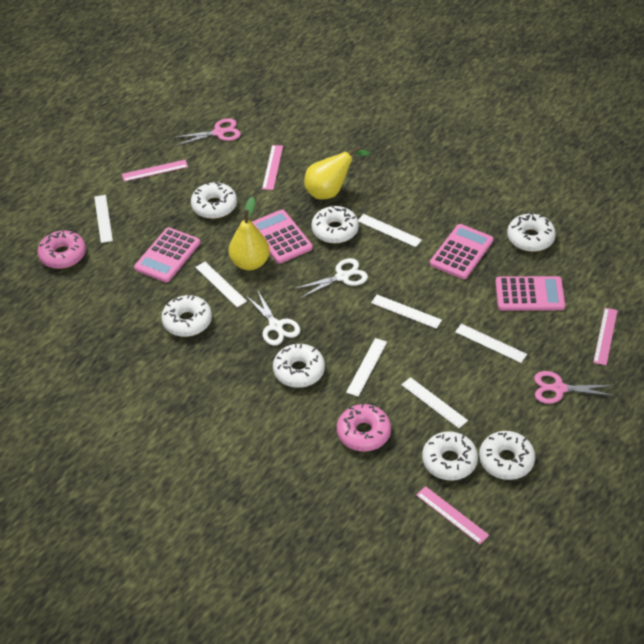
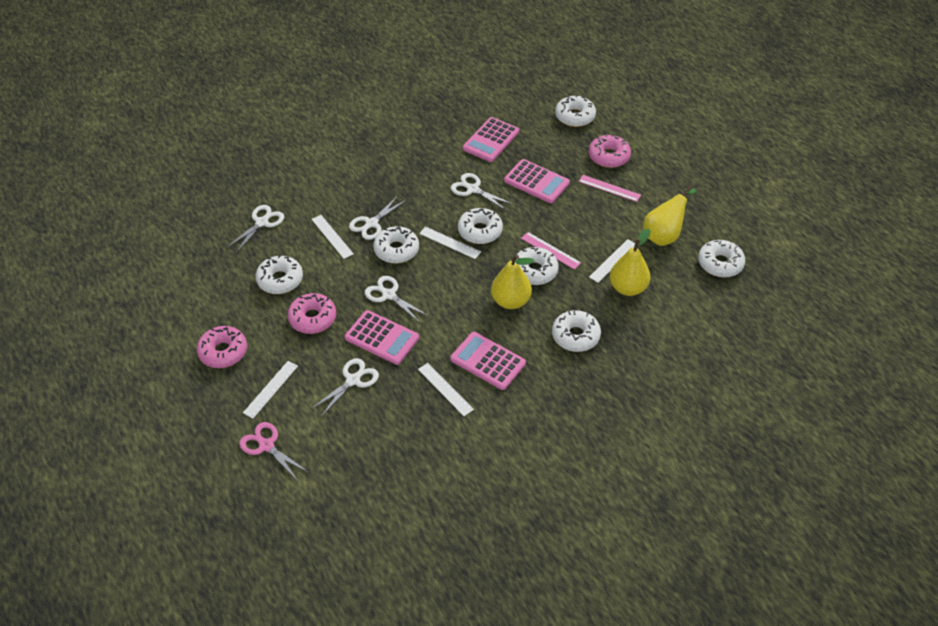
pink donut: [37,229,86,269] [337,403,391,451] = 2 -> [197,326,247,368] [288,293,336,334] [589,134,631,168] = 3
pink ruler: [122,160,188,182] [262,145,283,190] [416,486,489,544] [593,308,618,365] = 4 -> [521,232,581,270] [579,175,641,202] = 2
pink scissors: [176,118,241,145] [534,371,615,404] = 2 -> [239,422,308,481] = 1
white ruler: [94,195,113,243] [195,262,247,307] [346,338,387,397] [358,214,422,247] [371,295,442,329] [401,377,468,428] [455,324,527,363] = 7 -> [243,361,298,418] [311,215,354,259] [418,363,474,416] [419,226,481,259] [589,239,635,283] = 5
white scissors: [246,291,300,346] [295,258,368,298] = 2 -> [227,205,284,253] [311,358,379,417] [349,197,407,240] [365,276,429,323] [451,173,513,210] = 5
yellow pear: [228,197,270,271] [304,146,370,200] = 2 -> [491,254,534,309] [610,228,651,296] [643,185,696,246] = 3

